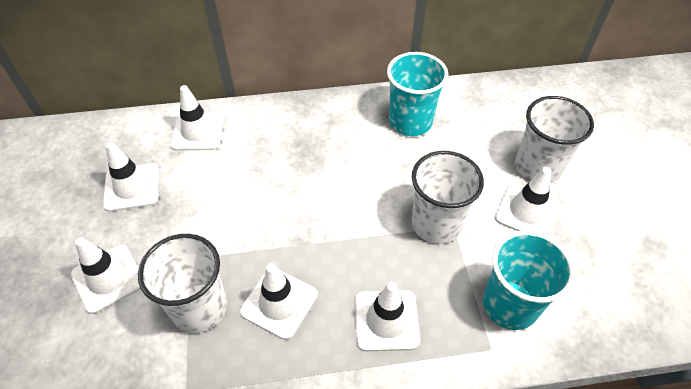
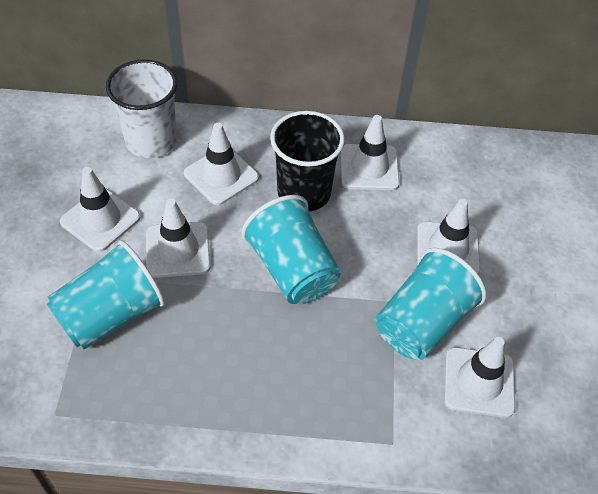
black cup: none = 0 -> [270,111,345,212] = 1
turquoise cup: [387,52,448,136] [483,231,575,330] = 2 -> [47,240,165,349] [241,195,341,304] [375,248,487,360] = 3
white cup: [138,234,227,333] [412,151,484,244] [515,96,594,183] = 3 -> [106,59,178,158] = 1

